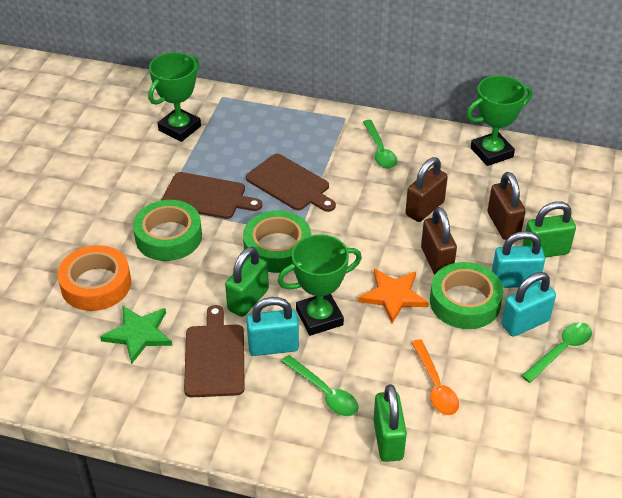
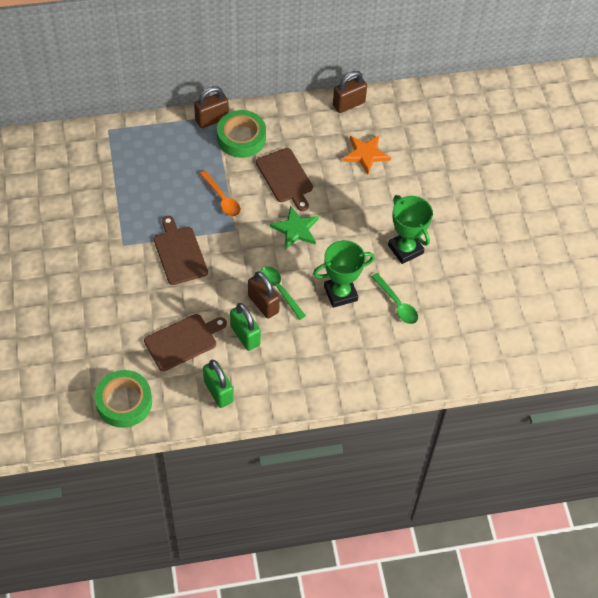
green padlock: [225,247,269,317] [373,384,407,462] [522,201,576,258] = 3 -> [203,360,233,408] [230,303,261,351] = 2
green spoon: [281,355,358,416] [363,120,397,169] [521,322,592,383] = 3 -> [260,266,306,320] [371,273,418,324] = 2
green tape: [133,200,202,261] [243,210,311,273] [430,262,503,329] = 3 -> [95,370,152,428] [217,110,266,158] = 2
green trophy: [148,52,201,142] [278,234,362,336] [466,75,532,166] = 3 -> [313,240,375,308] [388,195,433,264] = 2
orange tape: [57,245,131,311] = 1 -> none = 0
turquoise padlock: [246,297,299,356] [492,231,545,288] [501,272,556,337] = 3 -> none = 0

